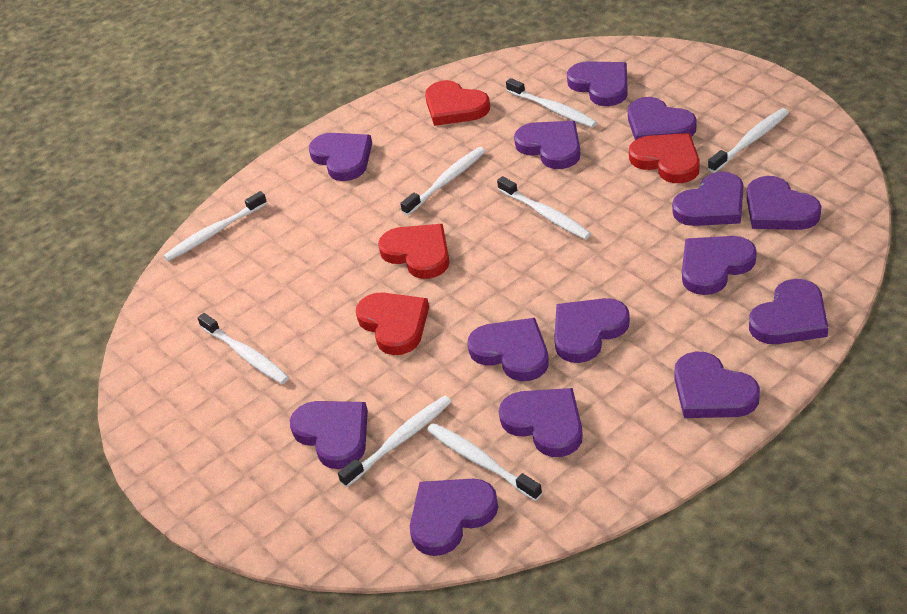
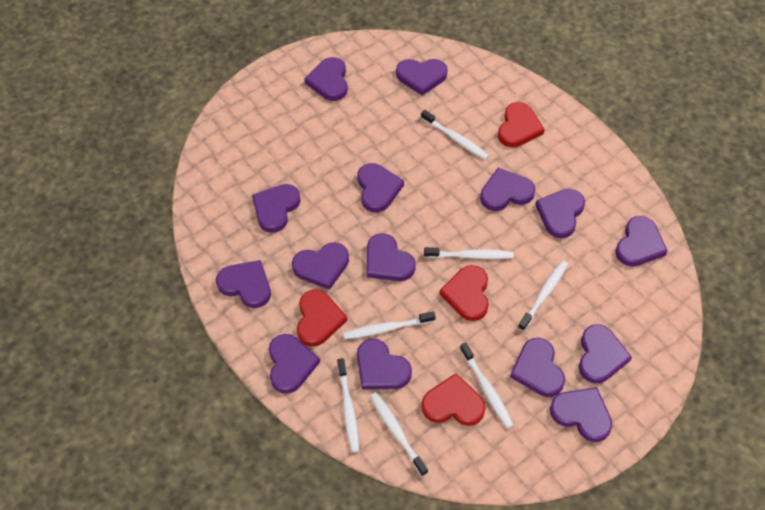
purple heart: [290,401,368,469] [309,133,372,181] [410,478,498,556] [467,318,549,381] [499,388,583,457] [514,121,581,169] [554,298,630,363] [567,61,628,106] [628,97,696,140] [672,172,743,226] [674,352,760,418] [682,236,757,295] [747,176,821,230] [749,279,828,344] = 14 -> [216,260,271,308] [252,184,301,233] [269,334,320,394] [292,242,349,290] [305,57,348,101] [357,163,404,212] [357,339,412,390] [367,233,416,281] [396,59,448,96] [480,168,535,211] [510,338,565,397] [535,189,585,238] [550,387,612,442] [579,324,632,383] [615,216,668,266] = 15
white toothbrush: [163,191,267,261] [197,313,289,384] [338,396,451,487] [400,147,485,215] [427,423,542,501] [497,176,591,239] [506,78,597,128] [708,108,789,173] = 8 -> [337,358,360,453] [343,311,436,339] [370,392,428,476] [421,110,489,160] [424,247,514,259] [460,343,514,428] [518,260,568,331] = 7

